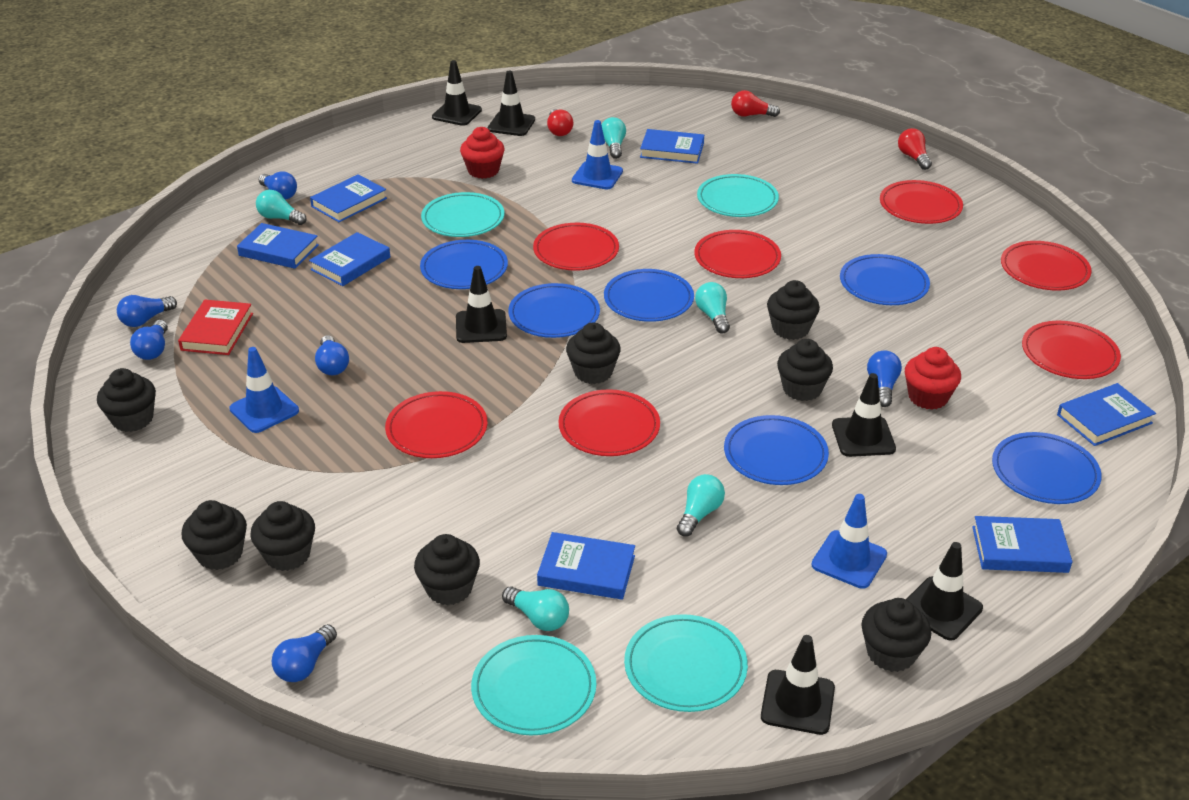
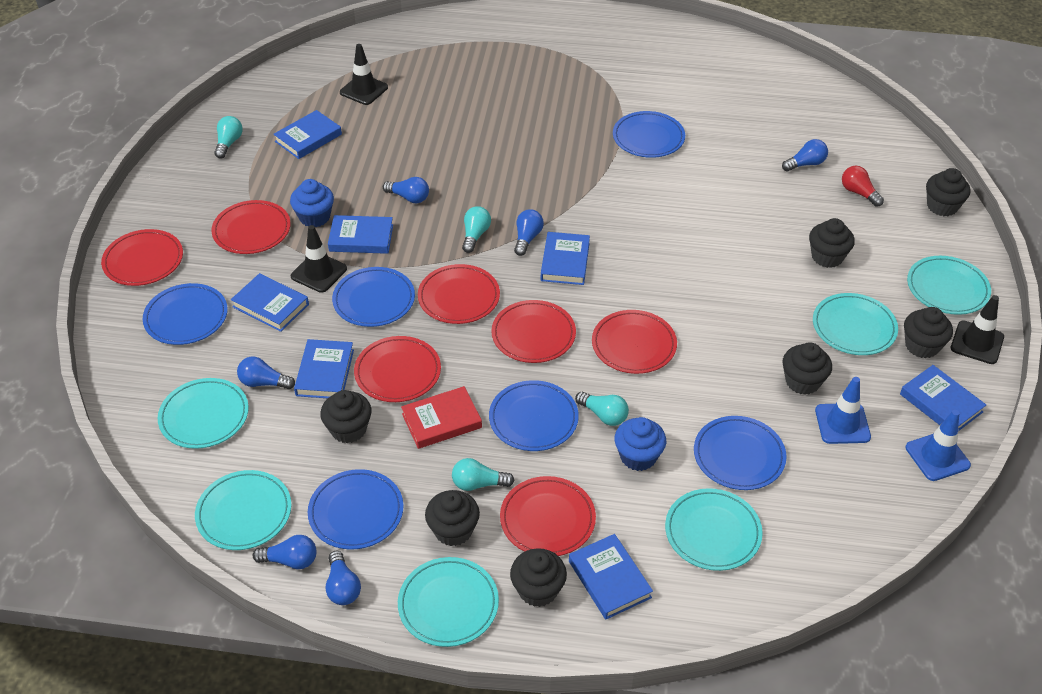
black cupcake: [97,368,156,432] [181,500,247,570] [251,501,315,571] [414,534,480,605] [566,323,621,384] [767,280,820,340] [777,339,833,401] [862,598,931,672] = 8 -> [320,390,372,443] [425,490,480,546] [510,548,567,607] [782,342,832,395] [809,218,855,268] [904,307,953,358] [926,168,970,216] = 7
black traffic cone: [432,60,482,126] [456,266,507,343] [488,70,535,136] [761,635,835,735] [832,373,896,457] [906,542,983,641] = 6 -> [291,225,347,293] [340,44,388,105] [951,295,1004,364] = 3
blue cupcake: none = 0 -> [290,179,334,227] [614,417,666,471] = 2
blue traffic cone: [229,347,299,433] [572,120,623,189] [811,494,887,589] = 3 -> [815,377,871,444] [906,410,971,481] = 2
red cupcake: [460,127,505,179] [905,347,961,410] = 2 -> none = 0
red light bulb: [547,109,574,136] [731,90,780,117] [898,128,932,170] = 3 -> [842,166,884,207] = 1
turquoise light bulb: [256,190,307,225] [502,586,569,631] [601,117,626,159] [677,474,725,537] [695,282,730,333] = 5 -> [214,116,243,158] [452,458,514,491] [462,206,491,253] [575,392,629,426] = 4
turquoise plate: [421,192,505,237] [471,635,596,735] [624,614,748,712] [697,174,779,217] = 4 -> [158,378,249,449] [195,470,291,550] [398,557,499,647] [665,488,763,571] [813,293,898,355] [907,256,991,315] = 6

